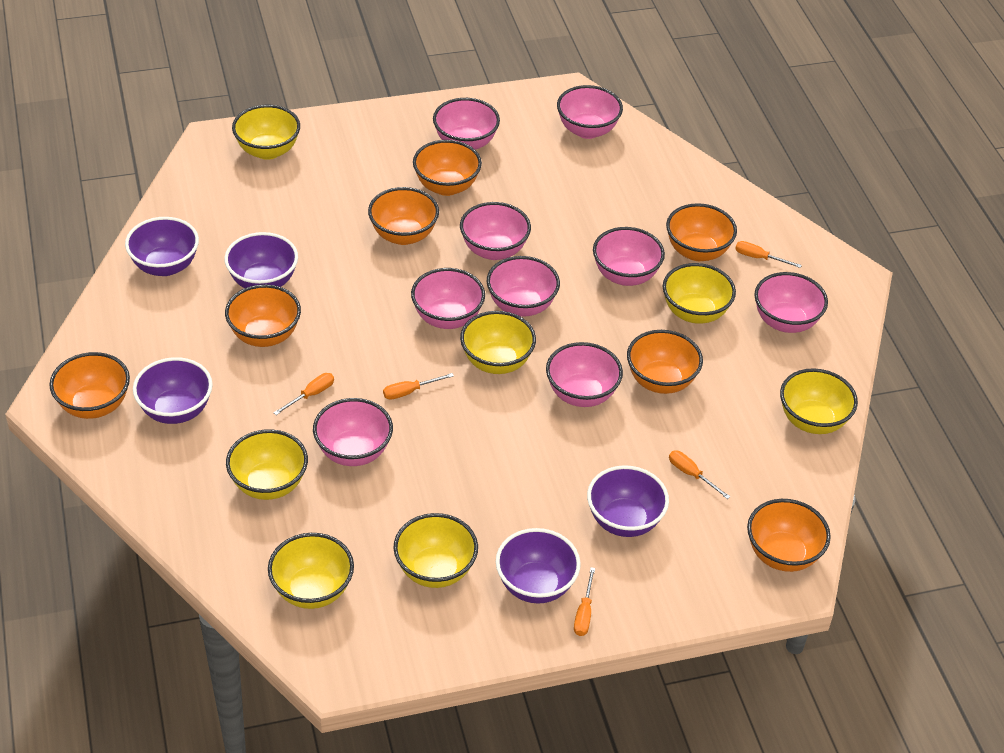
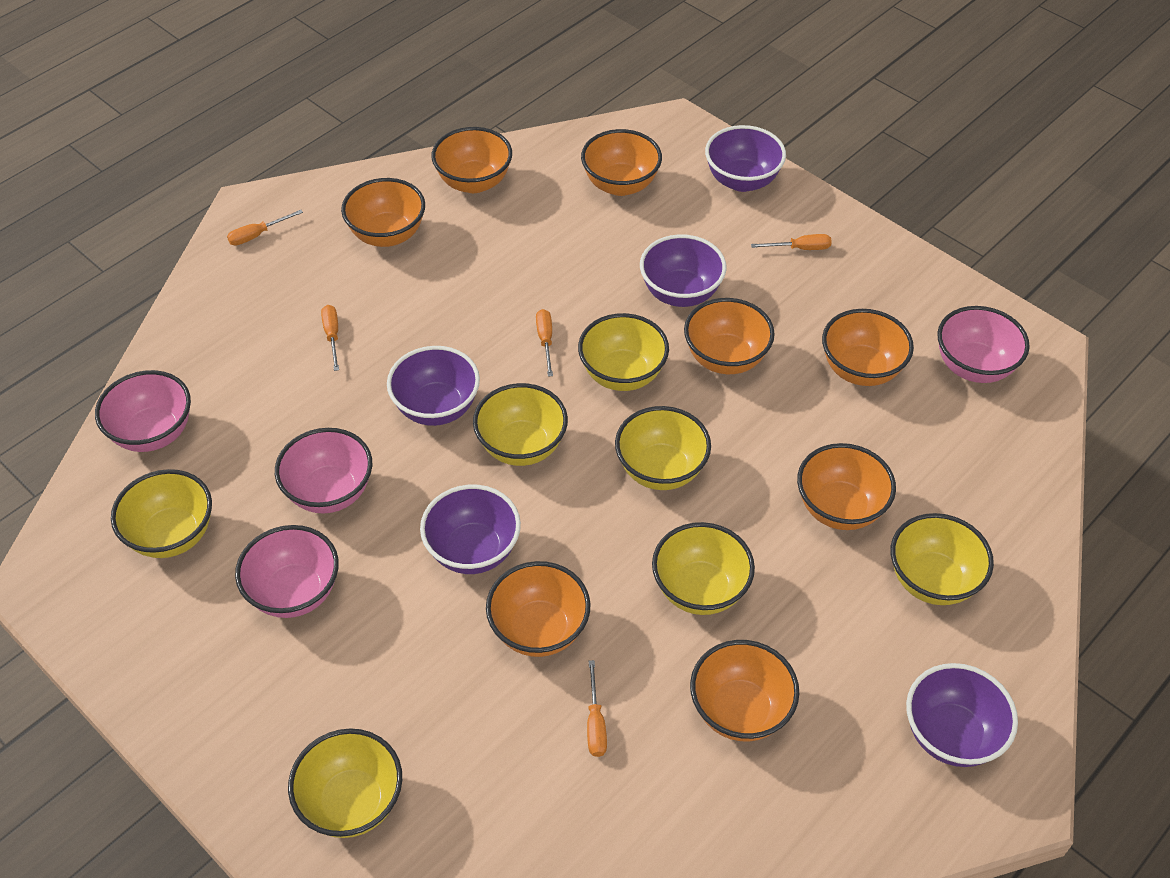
orange bowl: [49,352,130,419] [225,284,301,347] [368,187,439,245] [413,140,482,196] [627,330,703,394] [666,203,737,261] [747,499,831,572] = 7 -> [341,178,425,247] [431,127,512,193] [486,561,591,657] [581,129,662,196] [684,298,775,374] [690,640,799,741] [797,443,896,530] [822,309,914,386] = 8
pink bowl: [313,398,393,466] [411,268,485,329] [433,98,500,150] [460,202,531,260] [487,256,560,317] [546,342,623,407] [557,85,623,139] [593,227,665,286] [754,272,828,333] = 9 -> [95,370,191,452] [235,525,339,618] [275,428,372,513] [937,306,1030,383] = 4

